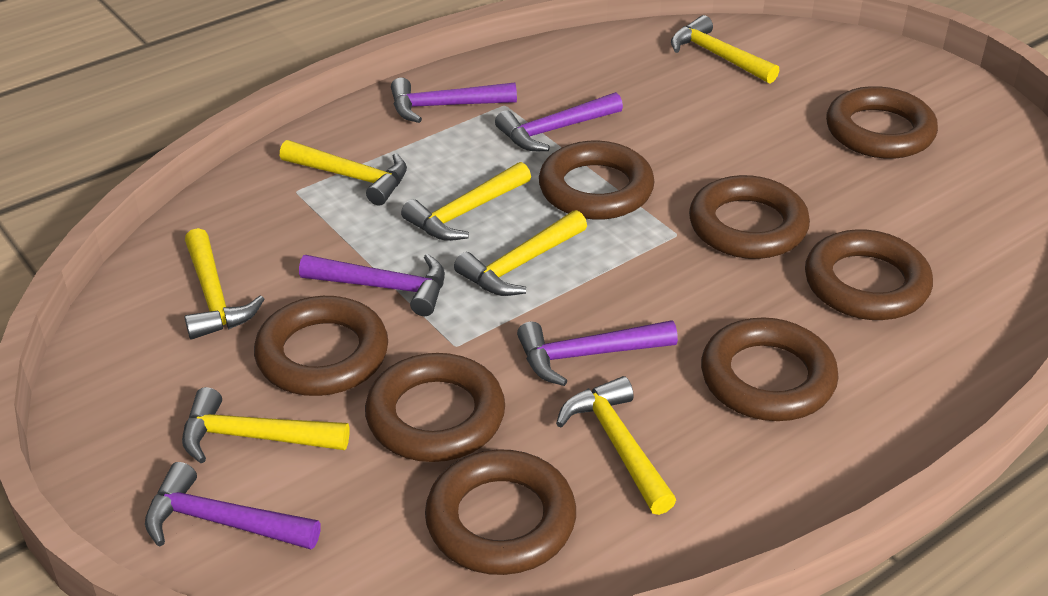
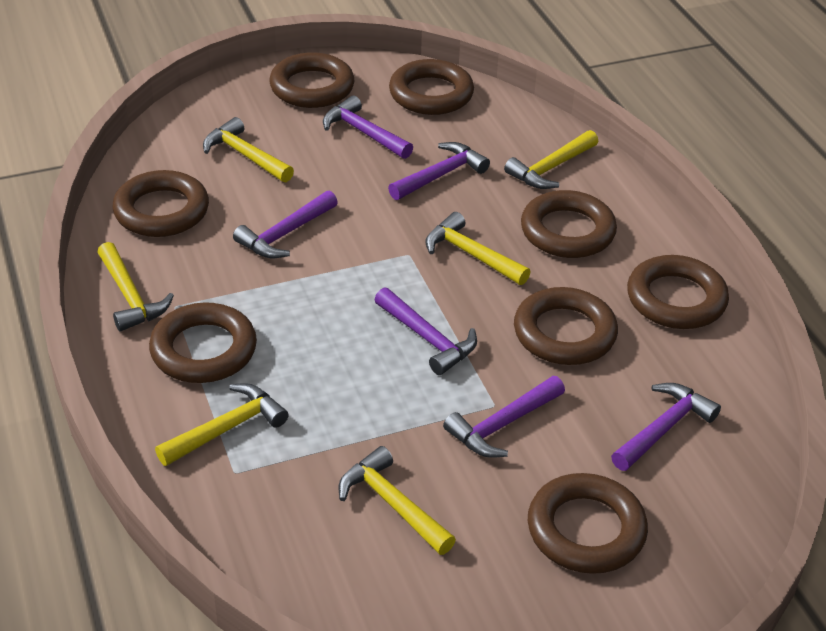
purple hammer: [145,462,321,549] [299,254,445,316] [391,78,517,123] [495,92,623,151] [517,320,678,386] = 5 -> [233,191,338,258] [323,95,413,159] [374,287,477,375] [388,142,490,200] [443,376,565,458] [611,383,721,471] = 6
yellow hammer: [182,387,350,464] [184,228,265,339] [280,140,407,206] [401,162,531,241] [454,210,587,296] [556,376,676,515] [671,15,779,83] = 7 -> [97,242,174,331] [155,383,289,466] [203,117,294,182] [339,446,456,555] [426,212,530,285] [504,130,598,189] = 6

